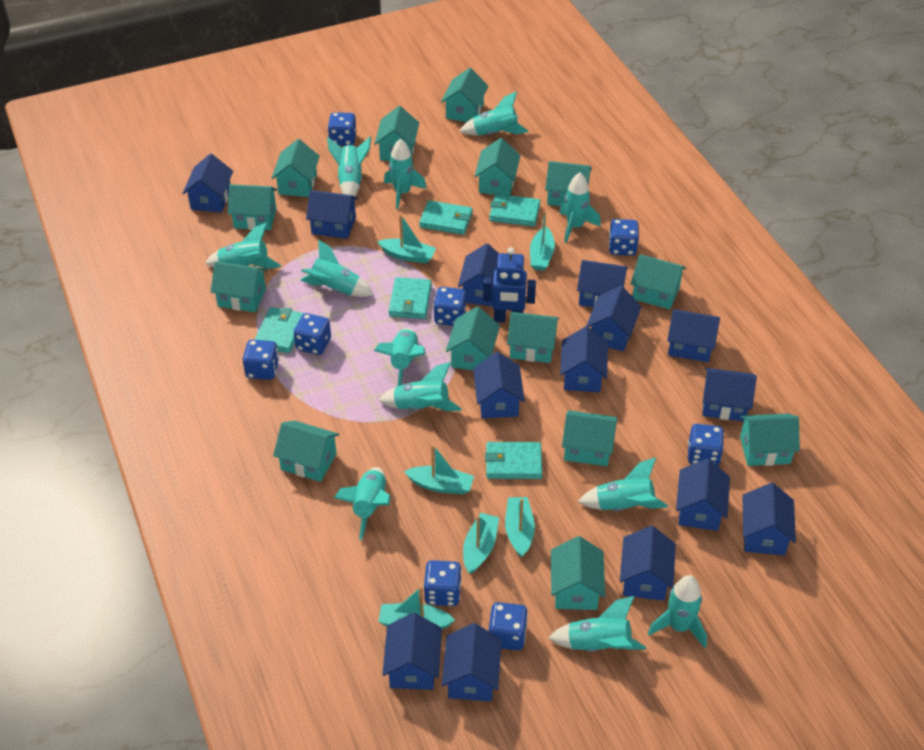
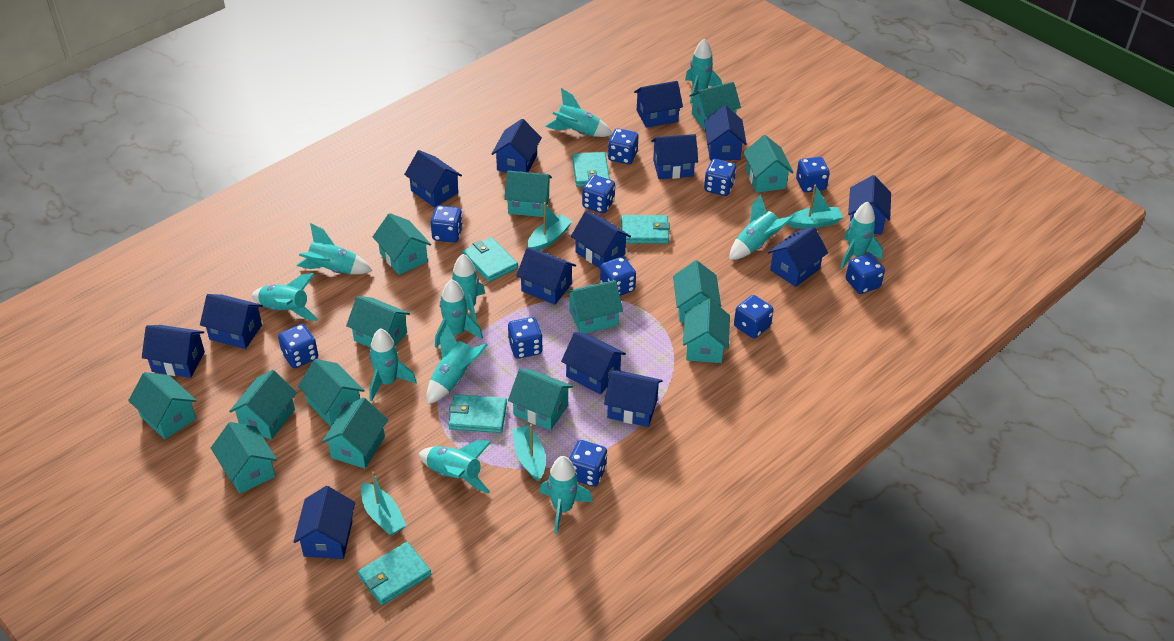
blue dice: [243,340,279,380] [294,313,331,355] [328,112,356,146] [423,560,462,606] [434,287,466,326] [489,602,528,650] [609,219,639,256] [688,424,724,466] = 8 -> [278,324,318,368] [431,205,463,243] [508,317,543,359] [569,440,607,487] [582,175,615,213] [600,257,636,296] [608,128,638,164] [704,159,736,196] [734,295,774,338] [796,157,830,192] [846,253,885,294] = 11
blue robot: [483,247,536,323] = 1 -> none = 0
turquoise boat: [377,214,436,263] [378,586,455,629] [404,445,474,494] [463,513,499,574] [505,497,535,558] [530,211,555,271] = 6 -> [361,471,407,536] [512,424,546,482] [527,202,572,250] [788,184,843,229] = 4

